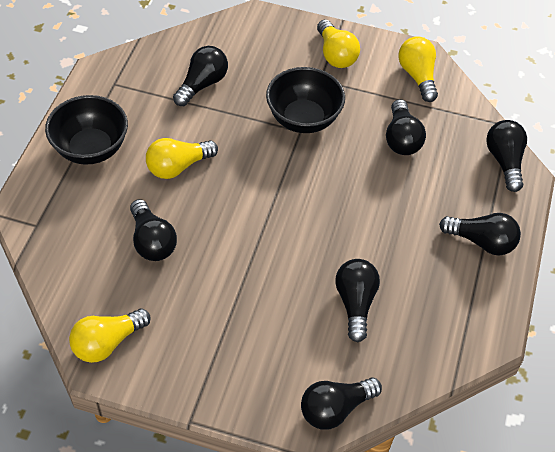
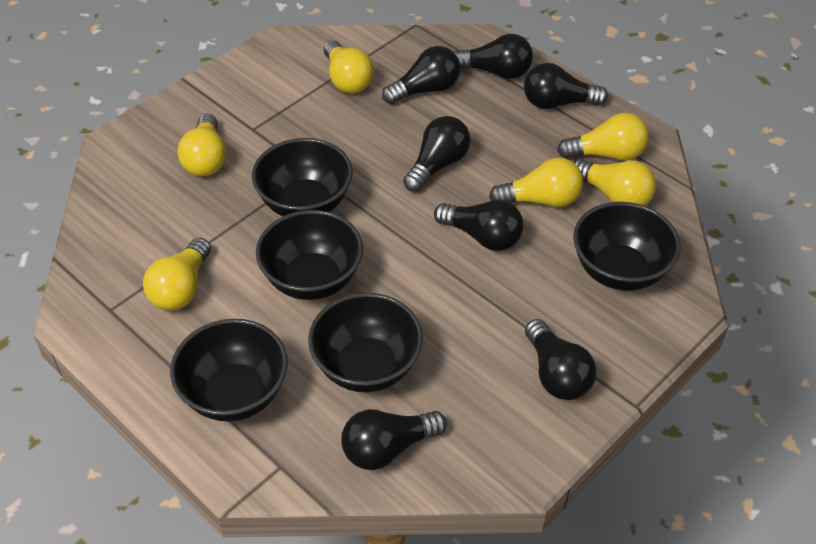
black bowl: [45,95,128,165] [266,67,345,133] = 2 -> [170,319,288,421] [252,138,353,216] [256,210,363,300] [308,293,423,392] [573,202,681,291] = 5
yellow light bulb: [69,308,151,363] [146,138,218,179] [317,20,360,68] [398,36,438,102] = 4 -> [143,237,211,310] [178,114,227,176] [324,40,374,94] [489,158,583,207] [557,113,649,160] [573,159,656,206] = 6

